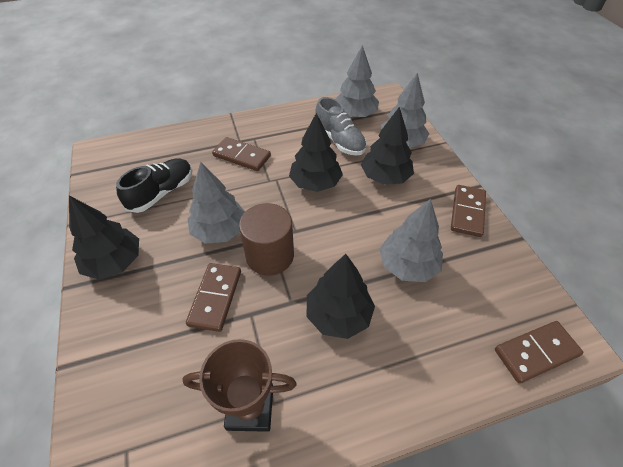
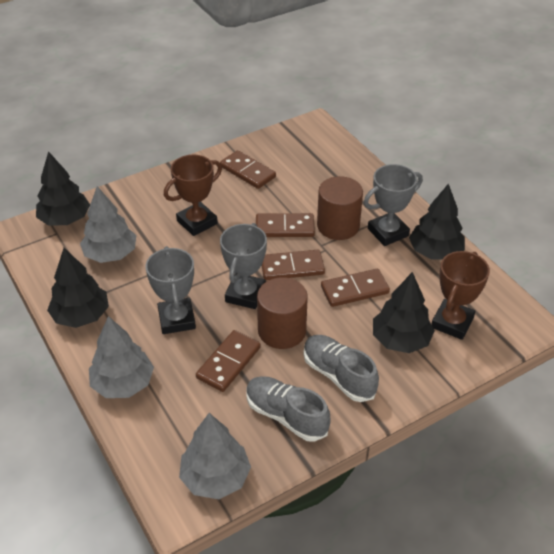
black shoe: [116,158,193,213] = 1 -> none = 0
brown cylinder: [239,203,294,275] = 1 -> [257,277,308,349] [317,176,363,240] = 2
brown domino: [186,263,241,332] [212,137,271,171] [451,185,486,237] [495,321,583,383] = 4 -> [196,330,261,392] [220,150,276,189] [256,213,315,237] [261,250,325,280] [321,269,390,307] = 5
brown trophy: [182,339,297,432] = 1 -> [164,154,222,236] [431,251,490,340] = 2
grey shoe: [315,97,367,155] = 1 -> [246,376,331,442] [303,335,379,402] = 2
grey tree: [188,162,245,244] [336,45,379,118] [380,199,443,282] [381,73,429,148] = 4 -> [80,186,136,263] [89,316,154,398] [179,413,251,499] = 3
grey trophy: none = 0 -> [145,246,196,334] [220,223,267,309] [364,164,423,246] = 3

